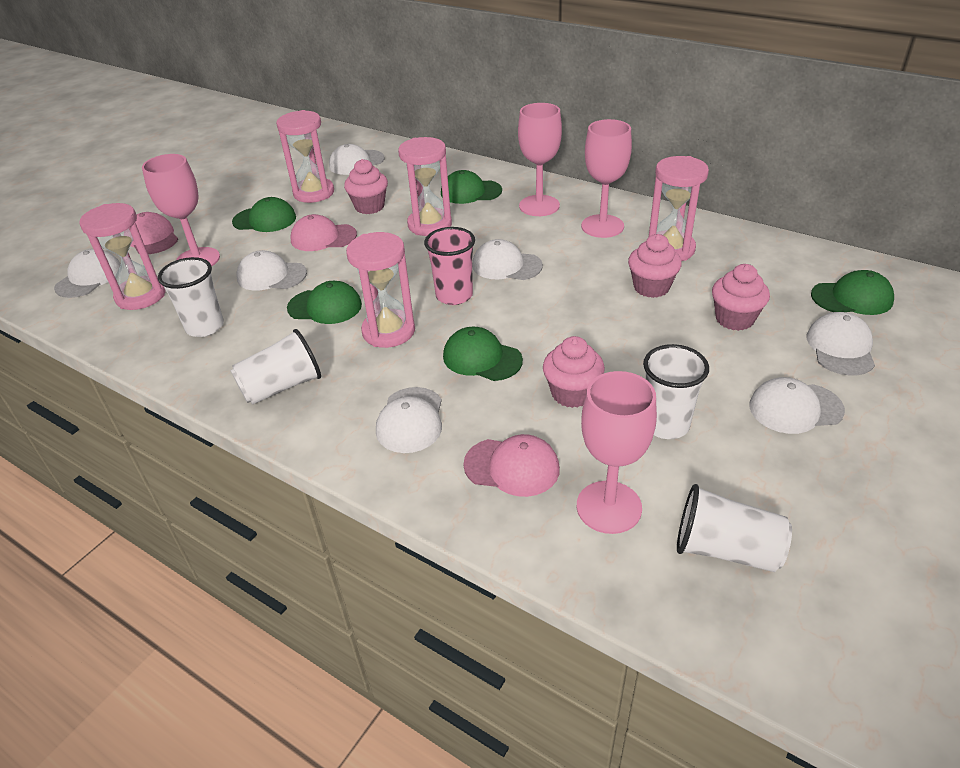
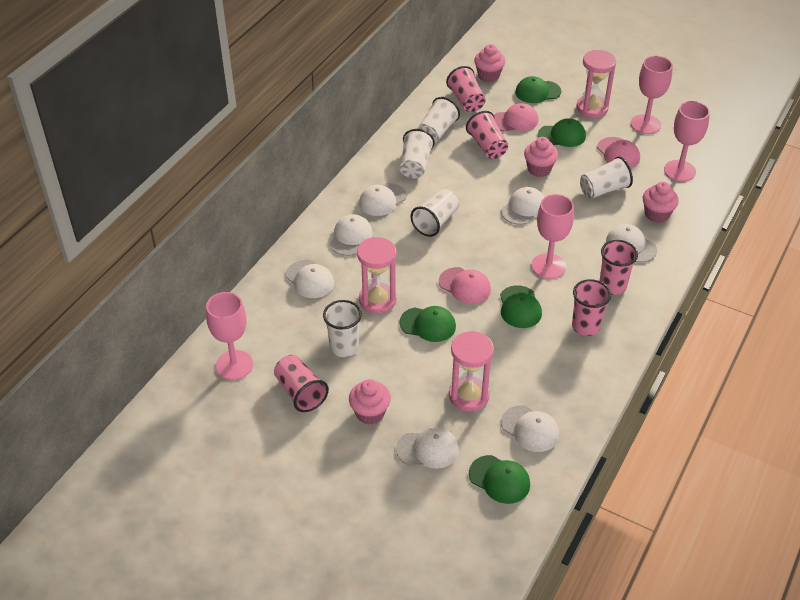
pink cup: [424,227,475,305] = 1 -> [274,355,329,412] [446,66,486,112] [466,111,508,159] [572,279,611,336] [600,240,638,295] = 5
pink hourglass: [79,203,166,310] [276,110,334,203] [346,232,415,348] [398,137,452,236] [649,156,709,261] = 5 -> [357,237,397,314] [449,331,494,412] [576,50,616,118] = 3
white cup: [158,257,224,337] [231,329,321,405] [643,344,709,439] [677,484,792,572] = 4 -> [323,300,362,357] [400,129,434,178] [411,189,459,237] [417,97,460,143] [580,156,633,199] = 5

